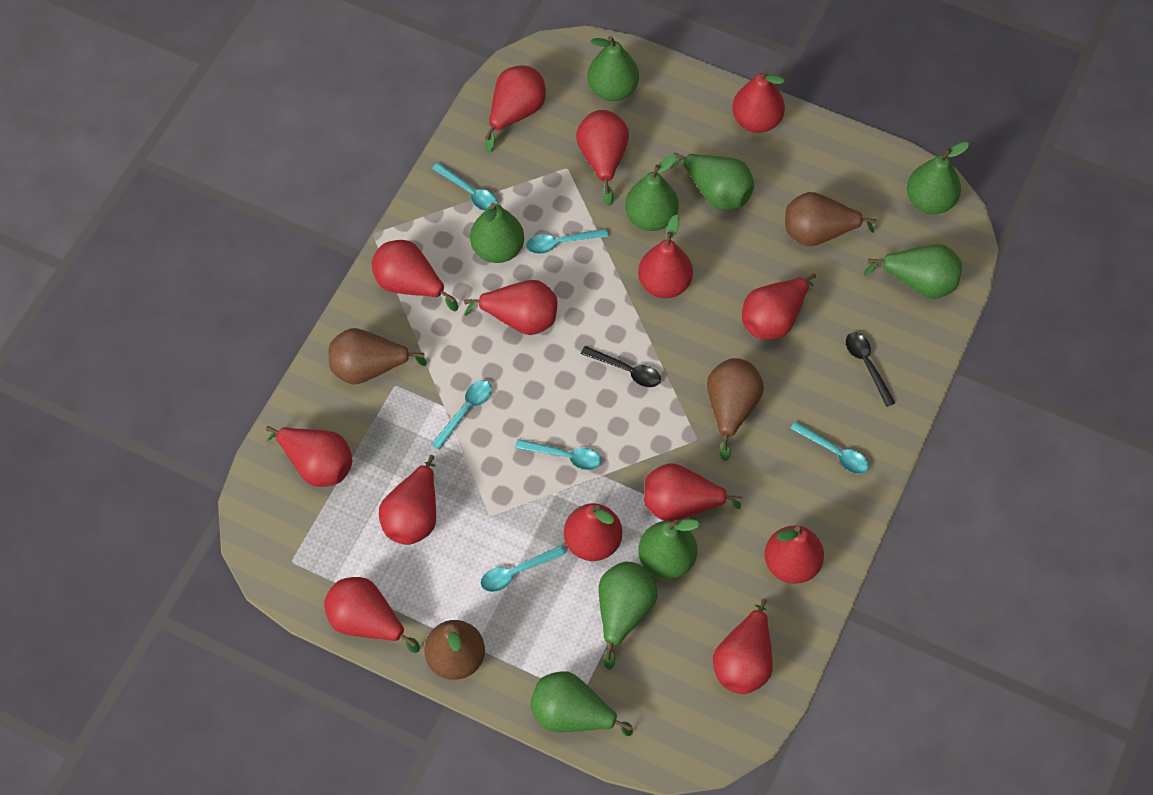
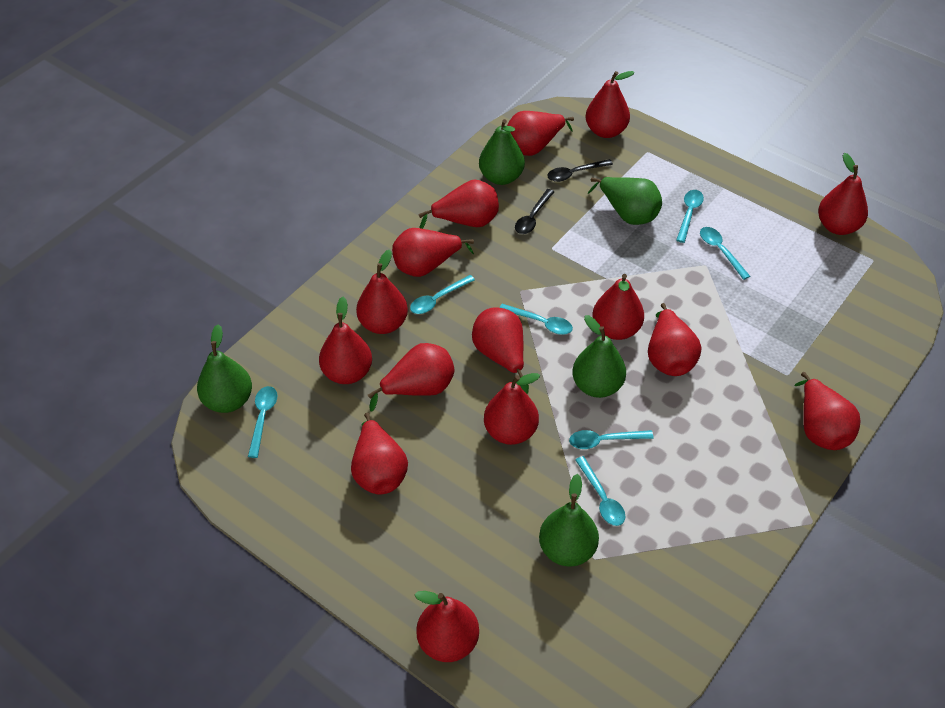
brown pear: [329,328,427,384] [424,620,485,680] [707,358,764,461] [785,192,877,246] = 4 -> none = 0
green pear: [470,203,524,263] [530,671,633,736] [587,36,639,101] [599,562,657,669] [625,155,679,231] [638,519,700,579] [670,153,754,210] [864,244,962,299] [907,142,970,214] = 9 -> [197,324,252,413] [479,119,525,185] [539,474,599,567] [572,315,626,398] [588,177,662,225] = 5
red pear: [266,426,352,487] [324,577,420,653] [372,240,458,312] [379,455,436,545] [464,280,557,335] [485,65,546,153] [564,503,622,561] [576,110,629,206] [638,215,693,298] [644,463,742,521] [713,598,773,694] [732,69,785,133] [742,273,816,340] [765,526,824,584] = 14 -> [319,297,372,384] [351,413,408,494] [356,250,408,334] [368,343,455,412] [392,228,474,277] [415,591,479,662] [418,179,499,229] [472,307,529,394] [484,373,540,445] [507,111,574,156] [586,71,635,138] [592,274,644,340] [648,303,701,376] [794,372,861,450] [818,153,868,235] = 15
turquoise spoon: [431,380,492,450] [432,163,498,211] [481,545,565,592] [515,439,602,470] [526,228,608,254] [790,421,869,474] = 6 -> [248,386,277,458] [410,275,475,314] [499,304,573,335] [569,430,654,449] [575,456,626,526] [676,190,704,243] [700,227,750,280] = 7

